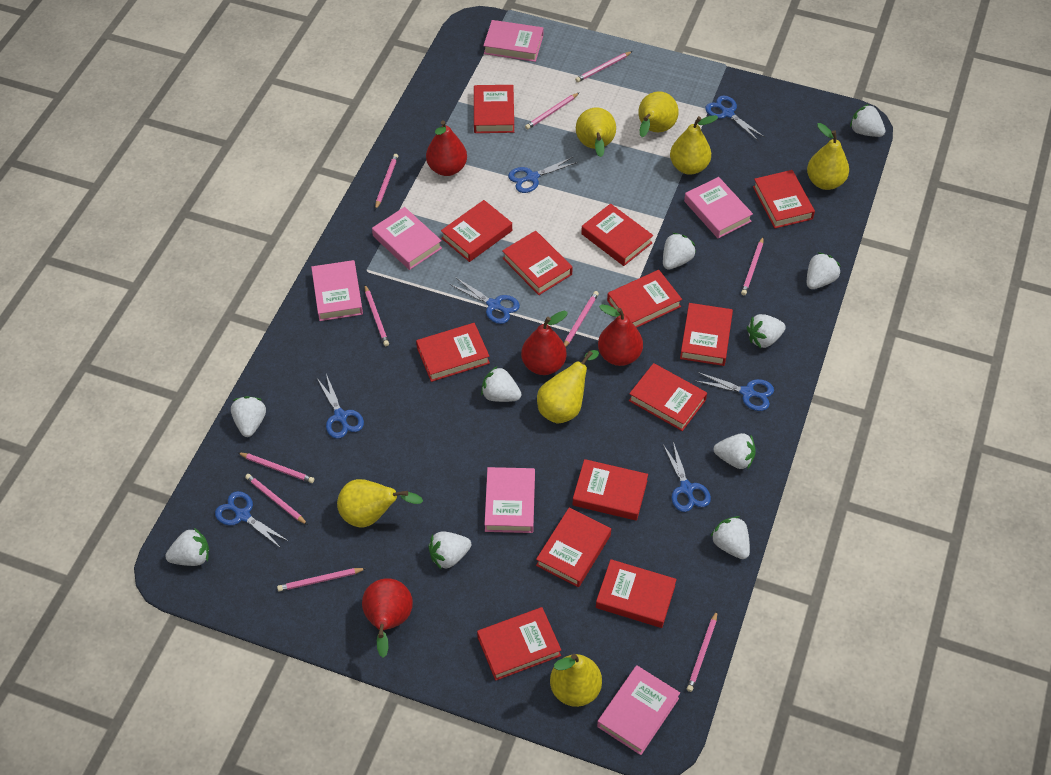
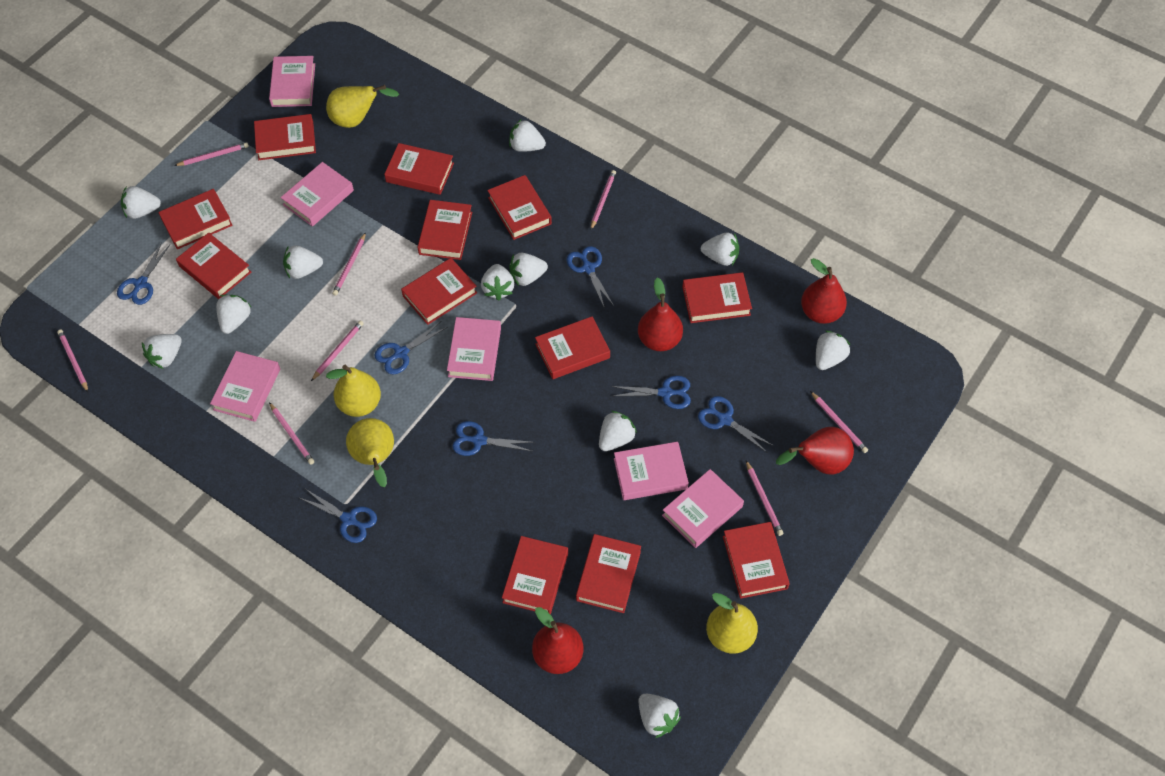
pink pencil: [237,452,314,483] [245,474,308,525] [277,568,367,592] [365,285,389,346] [375,154,398,210] [525,93,579,129] [564,291,599,347] [575,51,632,82] [687,611,717,692] [741,237,764,295] = 10 -> [57,330,88,392] [174,142,249,166] [269,402,314,465] [311,321,364,381] [332,232,366,296] [591,170,616,230] [746,461,784,536] [810,391,868,453] = 8
red book: [416,323,490,382] [441,200,512,262] [474,85,514,133] [477,607,561,681] [502,231,573,295] [536,508,611,587] [572,459,648,521] [581,204,653,266] [596,559,677,628] [607,270,682,328] [629,363,707,431] [680,303,733,366] [753,170,815,228] = 13 -> [158,189,233,249] [176,233,251,299] [254,114,316,160] [384,143,454,195] [401,258,477,325] [418,200,472,260] [487,175,552,240] [502,536,568,614] [535,317,610,379] [576,534,641,613] [682,272,752,323] [723,522,790,599] = 12
white strawberry: [165,528,209,566] [231,396,266,437] [428,531,471,570] [481,366,521,402] [663,233,696,270] [711,516,750,559] [714,433,756,469] [747,314,786,348] [807,252,841,289] [850,104,886,137] = 10 -> [121,186,161,219] [142,334,182,369] [216,295,251,334] [283,245,323,279] [481,264,514,301] [509,120,546,152] [509,252,548,286] [599,411,637,451] [638,694,681,738] [701,232,739,266] [816,331,850,370] = 11
yellow pear: [337,479,423,528] [537,350,599,424] [550,654,602,707] [576,108,616,157] [638,91,679,137] [670,115,718,175] [807,123,849,190] = 7 -> [326,85,399,128] [326,365,381,417] [346,418,394,487] [706,593,758,654] = 4

